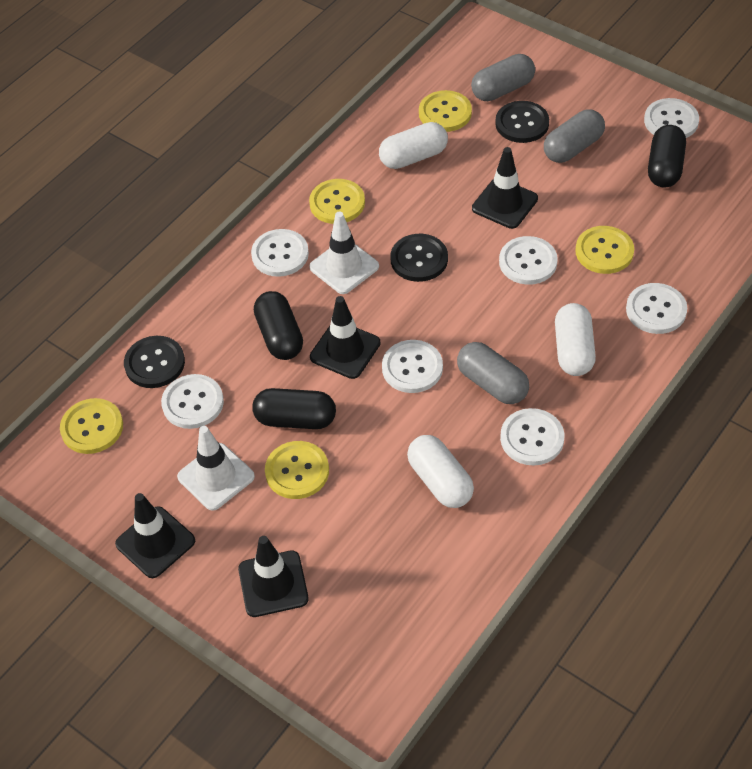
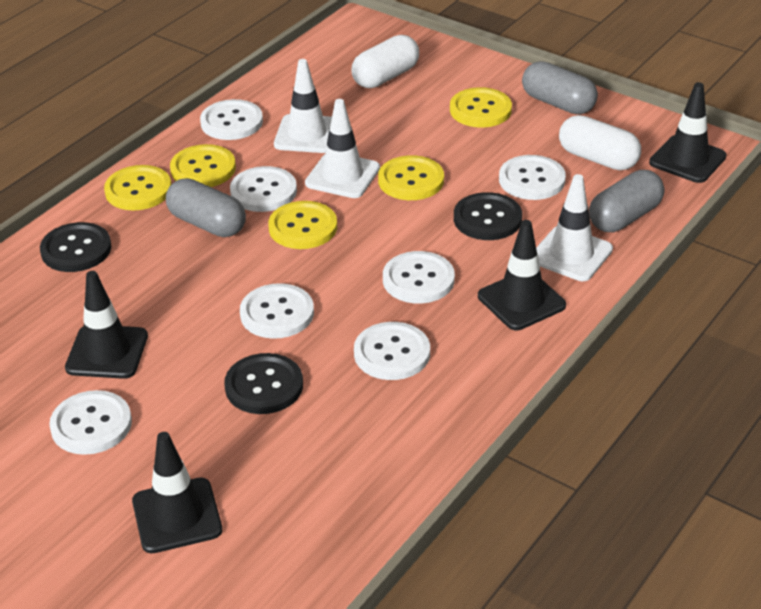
black capsule: [252,388,336,429] [254,291,303,360] [648,125,686,187] = 3 -> none = 0
white capsule: [379,122,448,169] [407,435,474,508] [555,303,596,376] = 3 -> [351,35,419,88] [559,115,641,170] = 2
white traffic cone: [177,426,255,511] [309,211,379,294] = 2 -> [274,59,332,153] [305,99,380,198] [536,174,613,281] = 3

